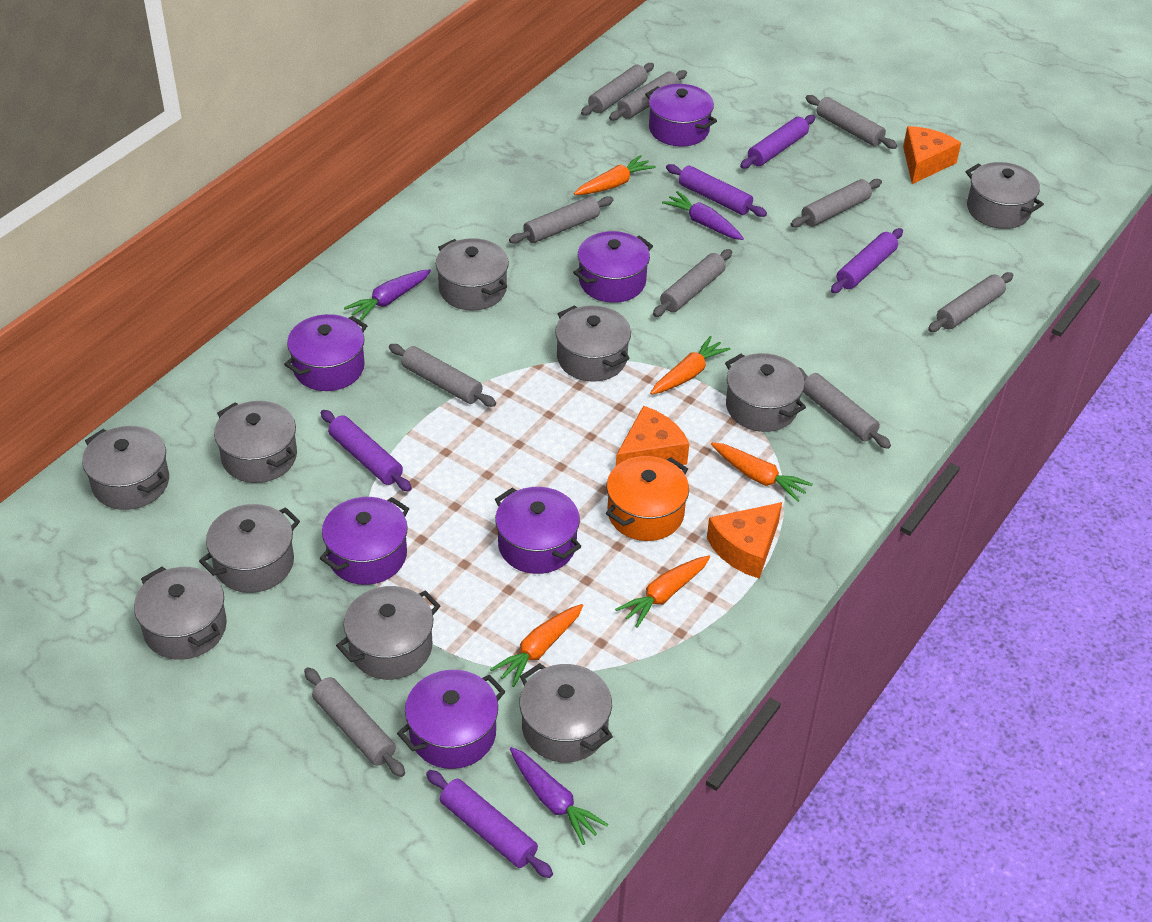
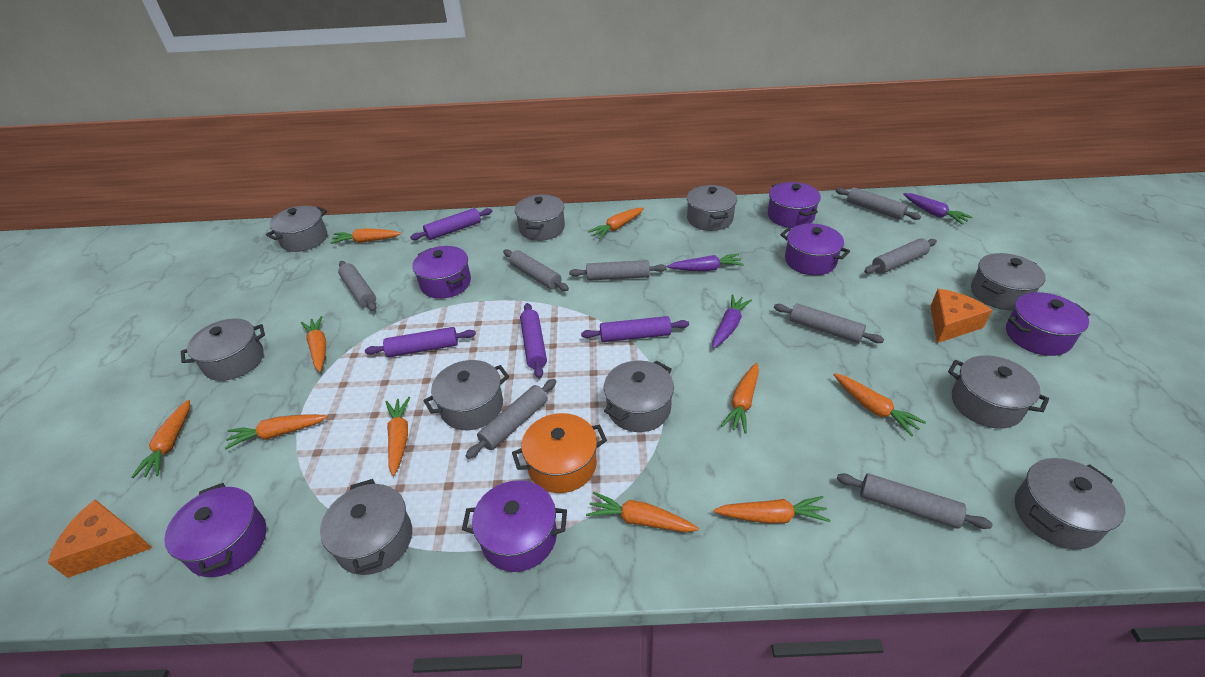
grey rolling pin: [304,667,405,777] [389,344,496,407] [509,196,613,244] [581,63,654,116] [609,70,687,121] [653,249,732,317] [791,179,882,228] [798,367,891,449] [806,95,897,149] [928,272,1013,332] = 10 -> [338,261,376,311] [465,379,556,459] [503,249,569,291] [569,260,667,281] [774,303,884,343] [835,187,921,220] [837,473,993,529] [864,238,937,274] = 8
orange carrot: [490,604,583,687] [574,155,656,195] [615,555,710,628] [650,336,731,395] [711,442,813,502] = 5 -> [132,400,190,478] [225,414,327,450] [301,316,326,372] [330,228,401,244] [386,397,410,476] [586,492,699,532] [588,208,644,239] [714,496,830,524] [721,363,759,434] [833,373,926,436] = 10
orange cheese: [616,406,689,466] [707,502,782,579] [903,126,961,184] = 3 -> [48,499,152,578] [930,289,992,343] = 2
purple rolling pin: [321,410,412,492] [426,770,553,878] [666,164,767,217] [740,115,815,169] [831,228,903,293] = 5 -> [365,327,476,357] [410,208,492,240] [520,303,547,378] [581,316,689,342] = 4

